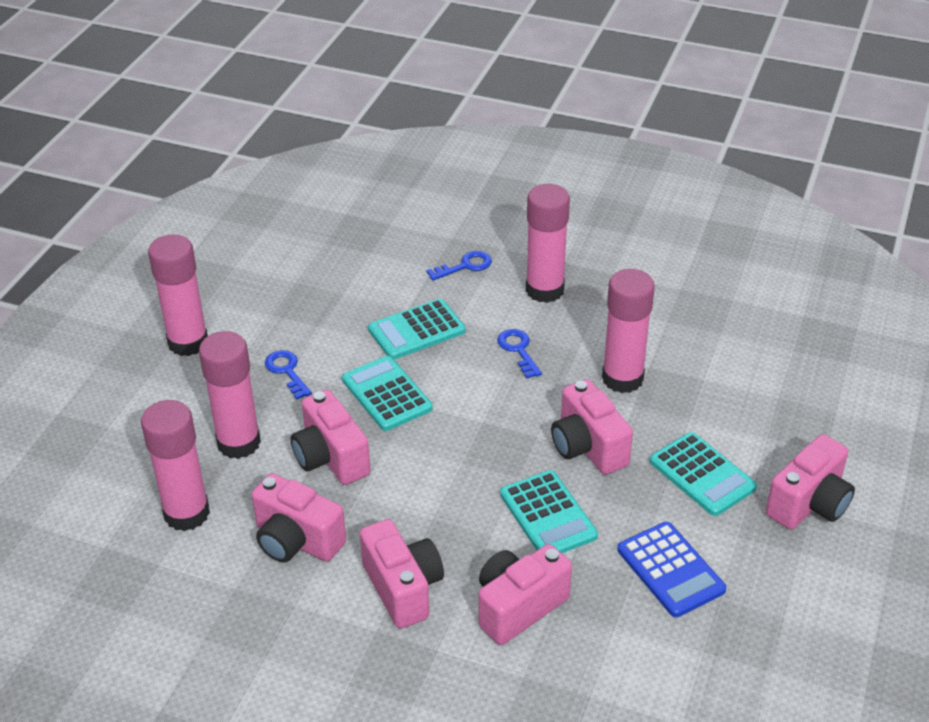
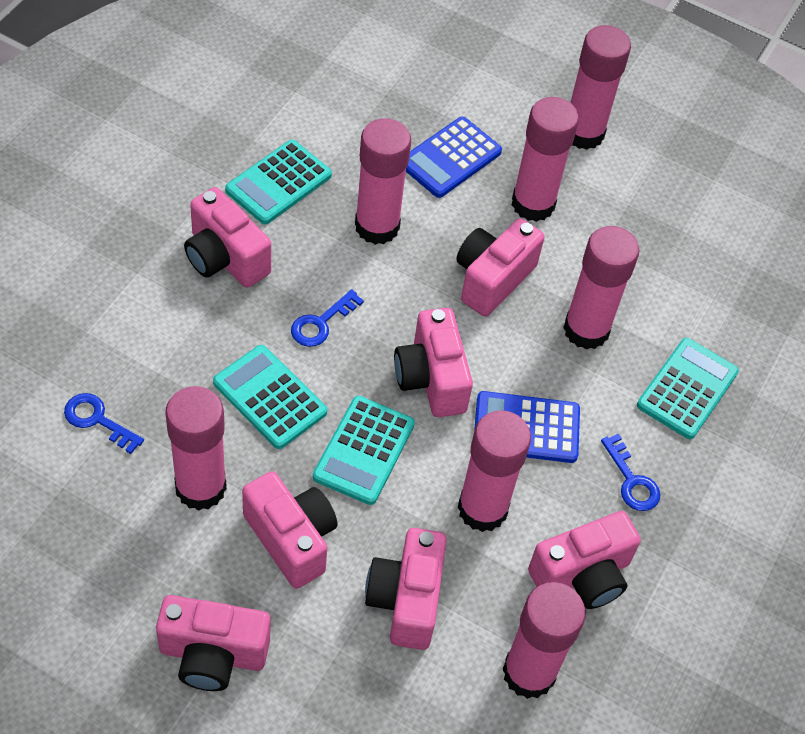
blue calculator: [617,522,726,617] = 1 -> [406,117,502,198] [474,391,580,463] = 2
pink camera: [252,473,346,563] [291,390,371,485] [360,519,444,629] [478,544,572,645] [551,379,633,475] [766,434,855,530] = 6 -> [156,595,270,691] [184,187,271,288] [242,471,338,589] [365,528,447,650] [394,308,473,417] [456,218,545,317] [528,511,641,609] = 7
pink glue stick: [141,400,210,531] [148,234,208,356] [199,331,261,459] [526,184,570,303] [602,269,655,393] = 5 -> [165,386,227,511] [355,118,411,245] [458,410,531,532] [502,582,586,699] [512,97,579,222] [563,226,639,350] [570,25,631,150] = 7

